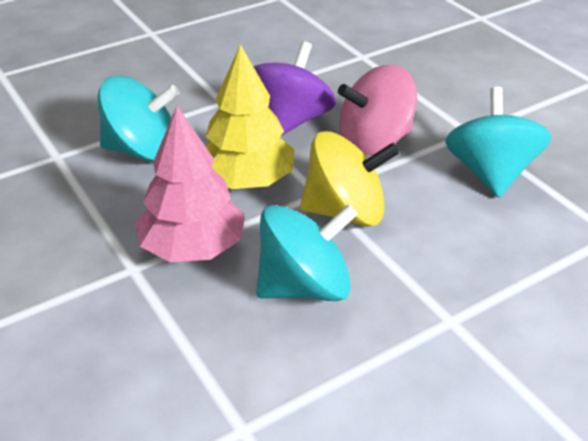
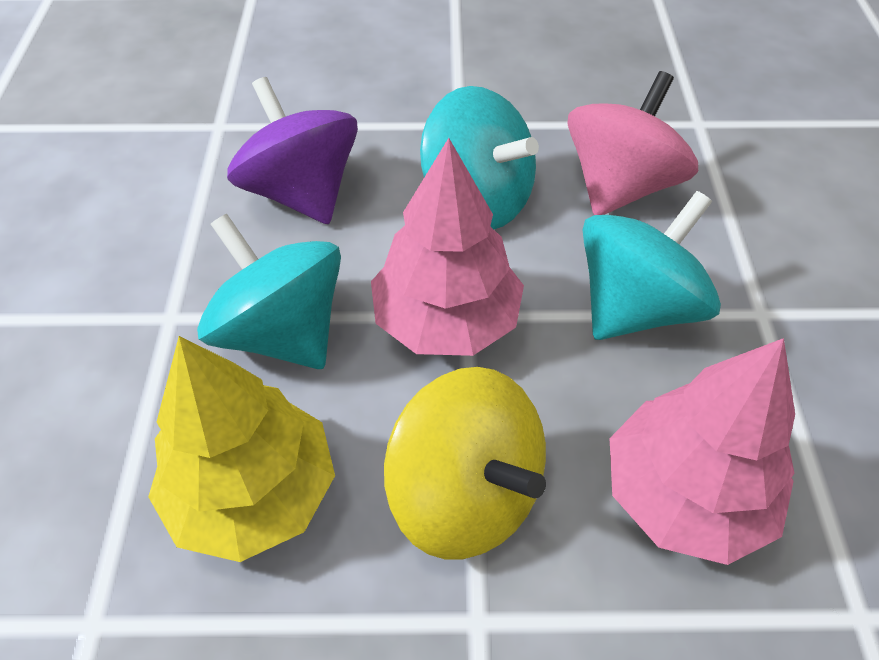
pink tree: [135,106,245,262] = 1 -> [371,138,524,356] [609,338,795,565] = 2

